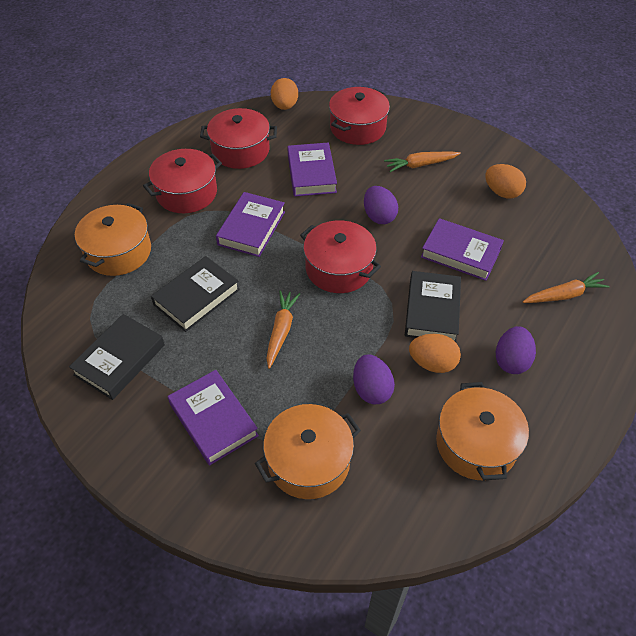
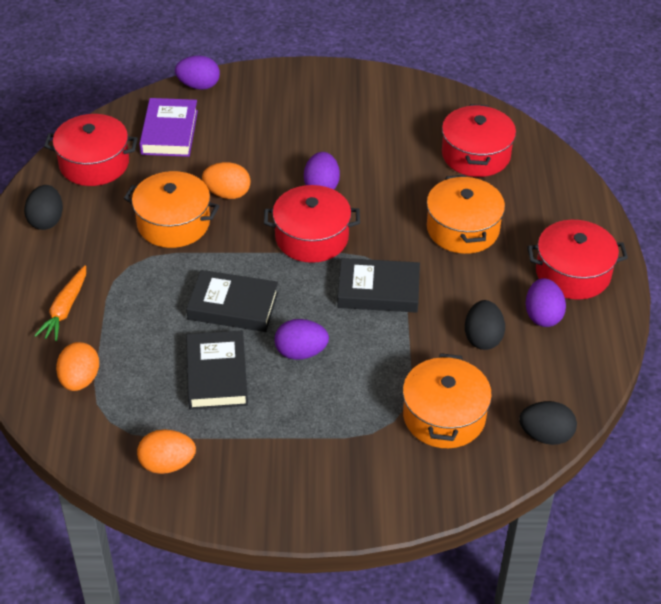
black egg: none = 0 -> [24,185,63,230] [465,300,505,350] [519,401,577,445] = 3
orange carrot: [266,290,300,369] [384,152,461,172] [523,272,610,303] = 3 -> [34,265,86,341] = 1
purple book: [168,370,259,466] [216,192,285,257] [287,143,337,197] [421,218,504,281] = 4 -> [139,98,198,157] = 1
purple egg: [353,355,395,404] [364,186,398,224] [496,326,536,374] = 3 -> [175,56,220,90] [275,319,329,360] [304,152,340,190] [526,278,566,327] = 4

